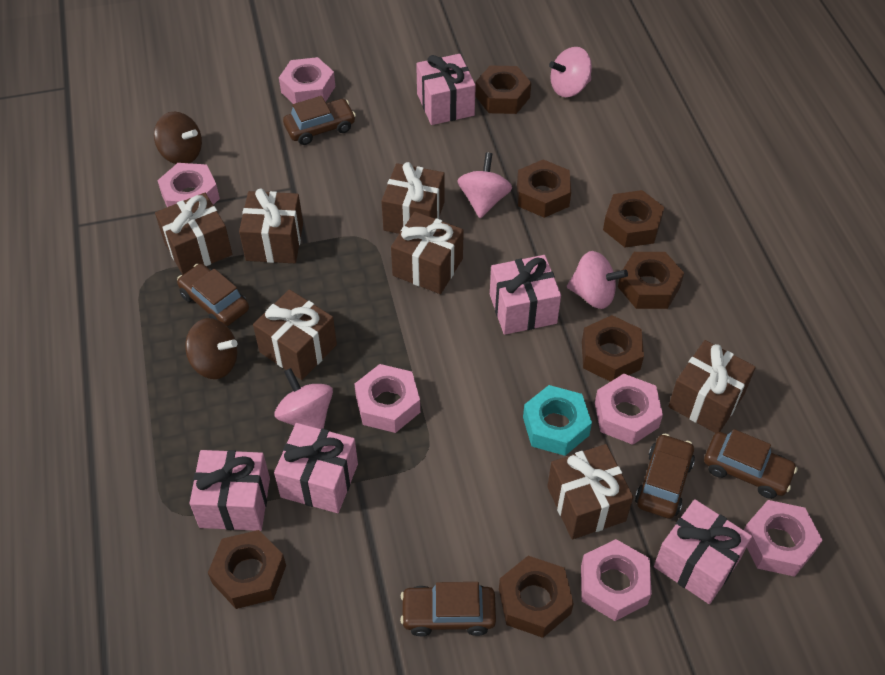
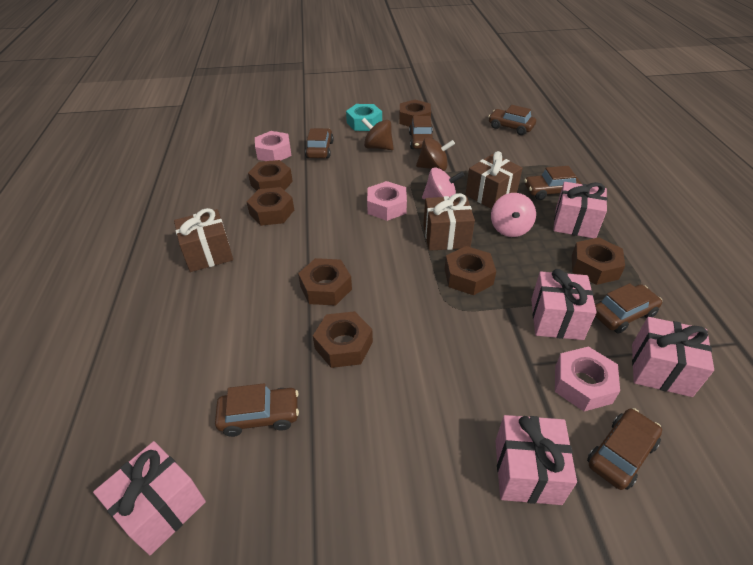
brown car: [177,264,249,326] [283,96,356,145] [400,582,496,637] [635,433,695,519] [704,429,798,499] = 5 -> [215,384,299,437] [305,128,334,158] [409,116,433,149] [488,105,536,135] [524,166,582,200] [587,408,662,490] [595,283,662,333] = 7
brown gift: [155,193,232,275] [239,188,303,263] [253,289,337,380] [381,162,444,234] [391,211,464,294] [547,444,633,539] [668,340,756,433] = 7 -> [174,208,233,272] [423,193,475,251] [466,151,523,209] = 3
pink nut: [157,163,220,207] [279,57,335,104] [355,364,420,433] [581,539,652,621] [595,374,663,445] [744,500,823,577] = 6 -> [255,131,292,161] [367,181,407,221] [555,346,620,411] = 3
pink spinning top: [274,368,333,429] [457,152,512,218] [549,47,592,97] [567,251,628,309] = 4 -> [422,167,464,199] [491,193,536,237] = 2

